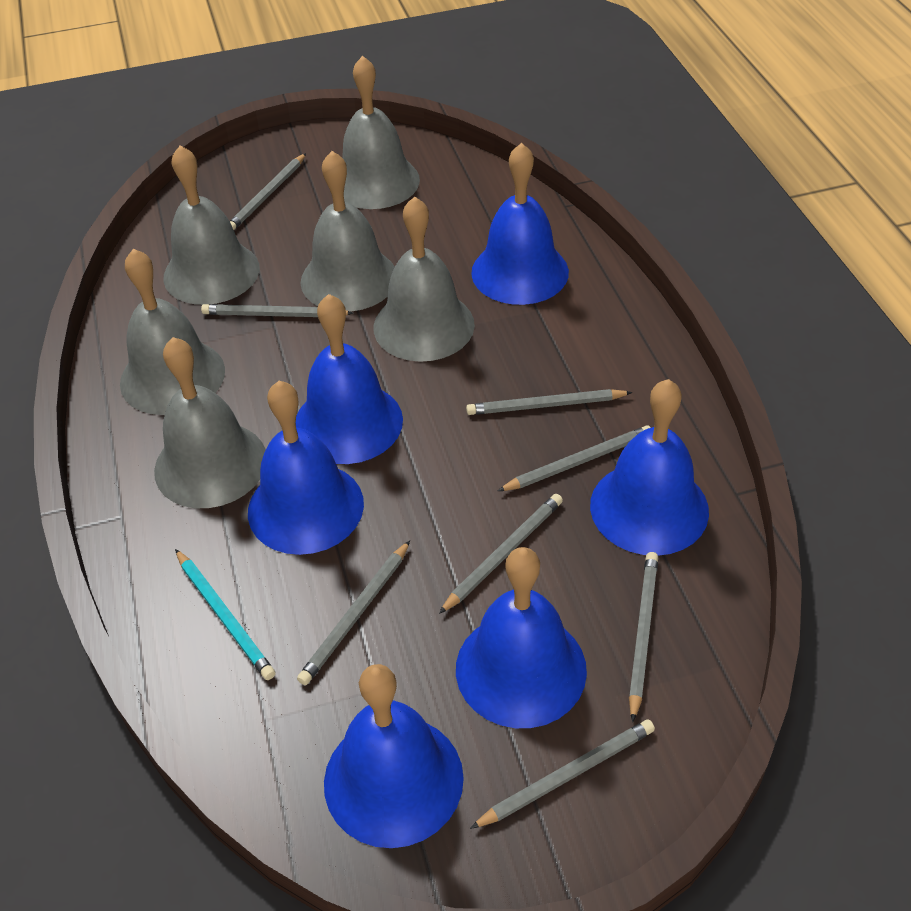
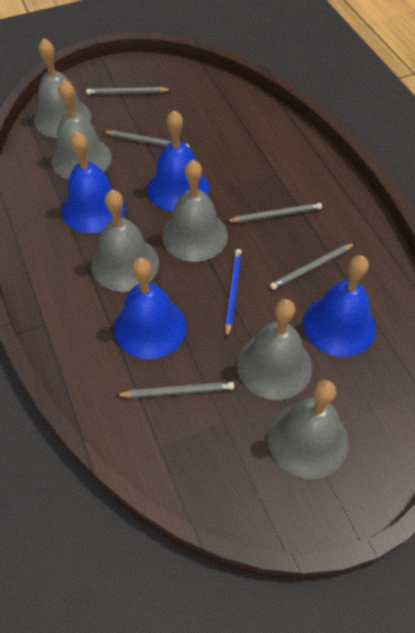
blue bell: [248,381,364,555] [296,294,403,464] [324,664,464,848] [456,547,587,728] [471,143,569,305] [590,379,709,556] = 6 -> [62,131,125,233] [114,258,186,359] [147,110,209,212] [303,255,376,357] = 4
blue pencil: none = 0 -> [225,249,242,338] = 1
grey pencil: [201,304,353,317] [230,153,306,230] [297,540,410,685] [439,494,563,614] [466,389,633,415] [470,719,655,829] [498,426,651,491] [629,552,658,722] = 8 -> [86,87,172,95] [102,131,189,147] [115,382,234,398] [226,203,322,223] [270,243,355,290] = 5
turquoise pencil: [175,549,275,680] = 1 -> none = 0

